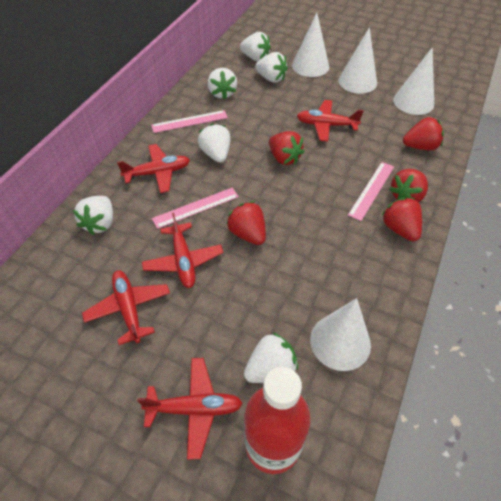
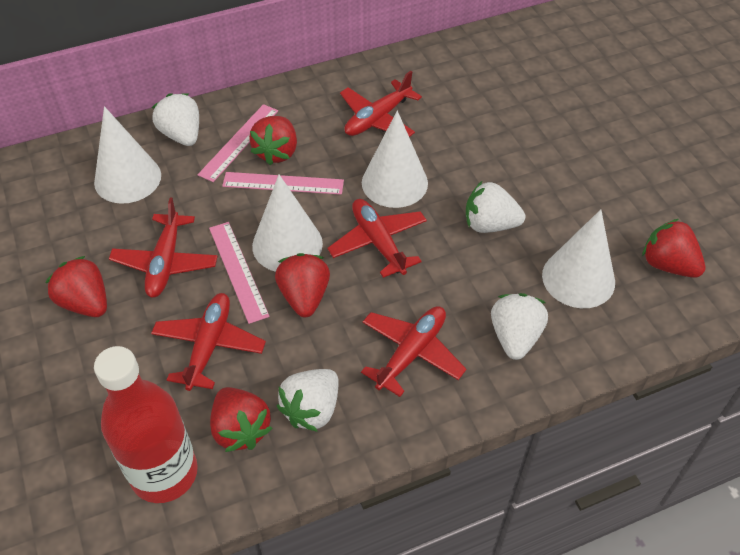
white strawberry: [73,196,113,235] [198,123,231,163] [208,68,237,100] [240,32,271,62] [244,332,298,383] [255,52,288,83] = 6 -> [152,93,199,146] [277,369,338,432] [466,181,525,233] [491,293,548,360] = 4

